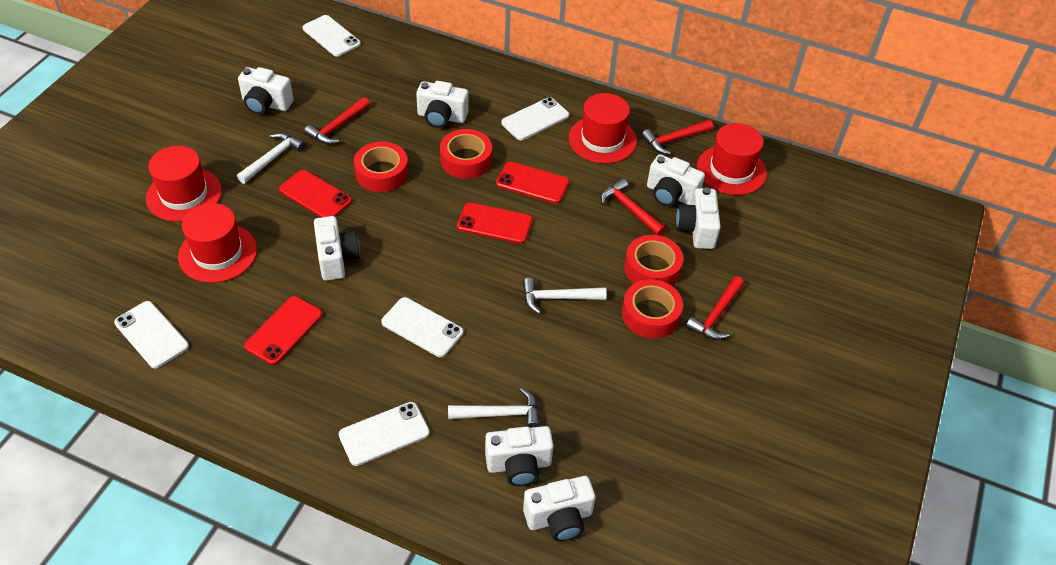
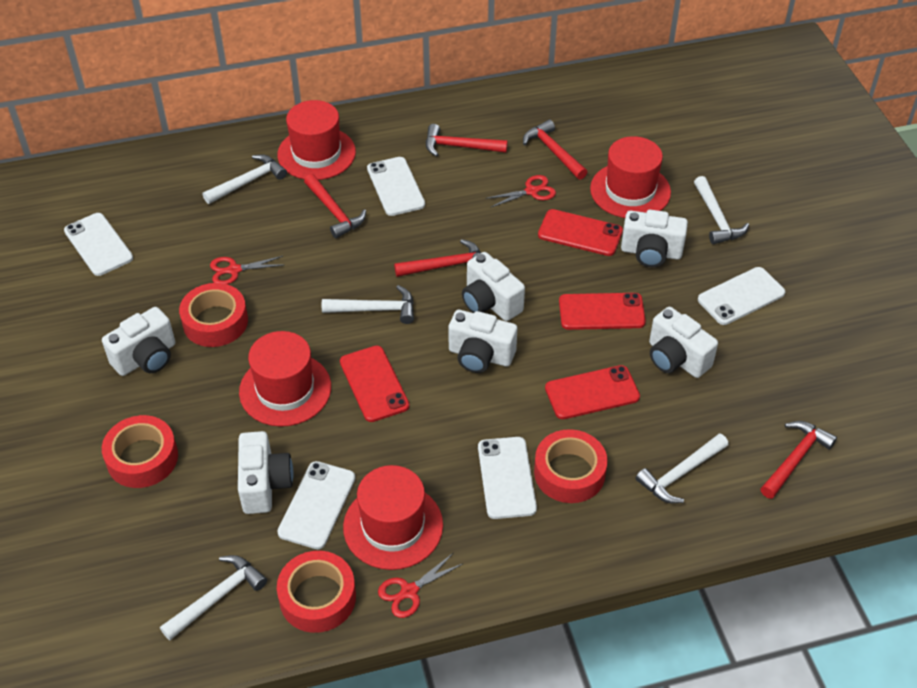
red hammer: [304,97,370,144] [601,178,666,236] [642,120,713,155] [686,276,744,340] = 4 -> [304,174,366,238] [394,239,481,277] [426,124,508,157] [523,120,587,180] [760,421,837,499] = 5
red scissors: none = 0 -> [210,256,283,284] [378,553,464,618] [485,175,556,208] = 3
white camera: [238,67,294,114] [314,216,360,281] [416,81,469,128] [485,426,554,486] [523,476,595,541] [647,154,705,206] [676,187,721,249] = 7 -> [102,307,175,376] [238,431,293,514] [448,310,517,373] [462,252,525,321] [621,210,688,267] [649,307,718,378] = 6
white hammer: [237,133,305,184] [448,388,540,428] [523,278,607,314] = 3 -> [160,555,267,640] [202,154,287,204] [322,285,414,324] [635,433,728,503] [694,176,749,244] = 5

